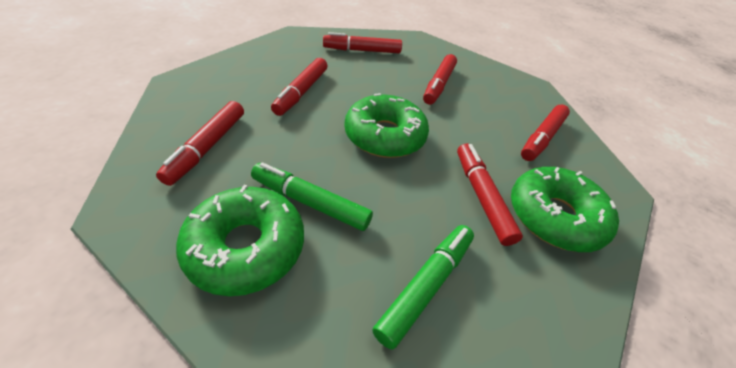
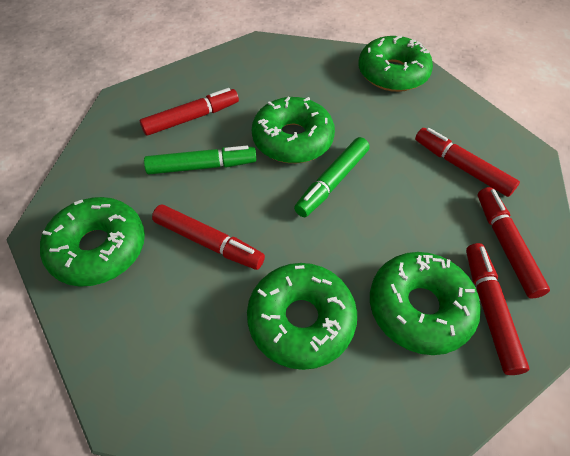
green donut: [176,185,304,296] [345,93,429,158] [511,167,619,252] = 3 -> [40,197,145,287] [247,263,357,370] [252,97,335,163] [358,36,433,92] [370,252,481,355] = 5
red marker: [156,101,244,186] [271,58,327,116] [323,32,402,53] [423,54,457,105] [457,143,523,246] [521,105,570,161] = 6 -> [140,88,239,136] [152,204,265,270] [415,128,520,197] [466,243,529,375] [478,187,550,299] = 5

